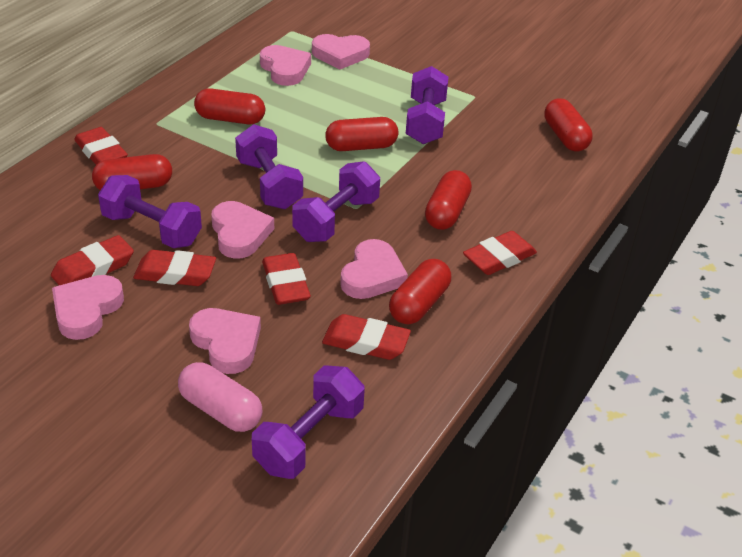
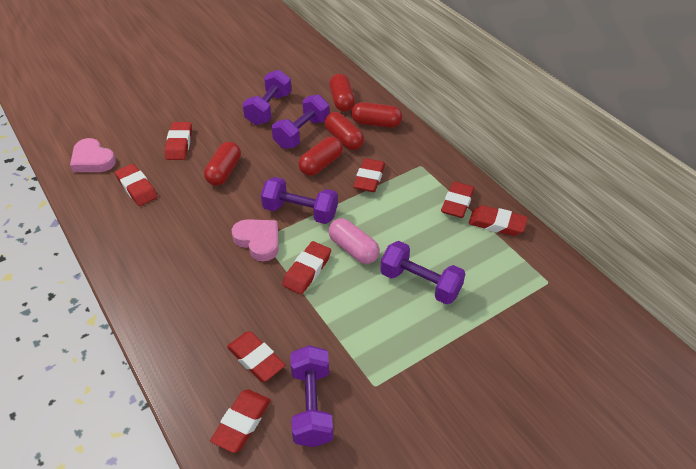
pink heart: [52,275,124,340] [189,308,261,374] [211,201,274,259] [260,45,311,86] [312,34,370,69] [340,239,408,299] = 6 -> [70,138,116,172] [232,219,279,261] = 2
red capsule: [92,154,172,190] [194,88,265,124] [325,117,398,151] [389,259,451,324] [425,170,472,230] [544,98,593,152] = 6 -> [204,142,241,186] [298,137,343,176] [324,112,364,150] [329,74,355,112] [351,102,402,128] = 5
red eraser: [51,235,134,285] [74,127,128,165] [133,250,216,286] [262,253,311,305] [322,314,411,360] [463,231,537,275] = 6 -> [115,164,158,206] [165,122,192,160] [210,390,271,453] [227,331,285,382] [282,241,331,294] [353,158,385,192] [441,182,475,218] [469,205,528,236] = 8

